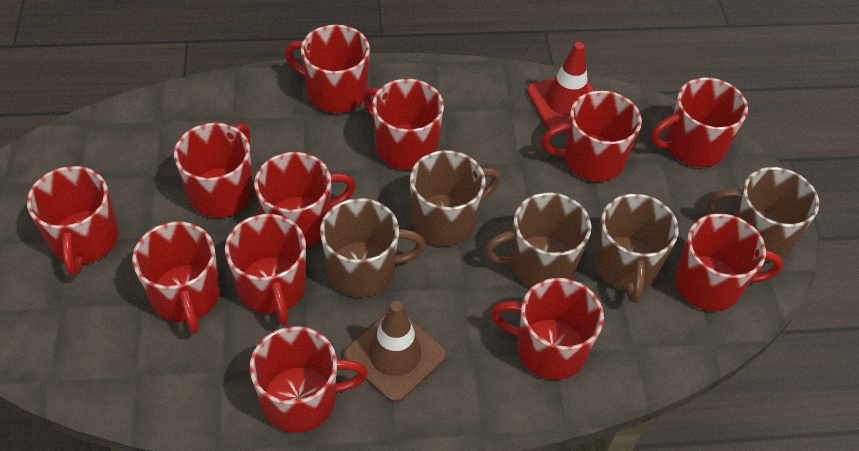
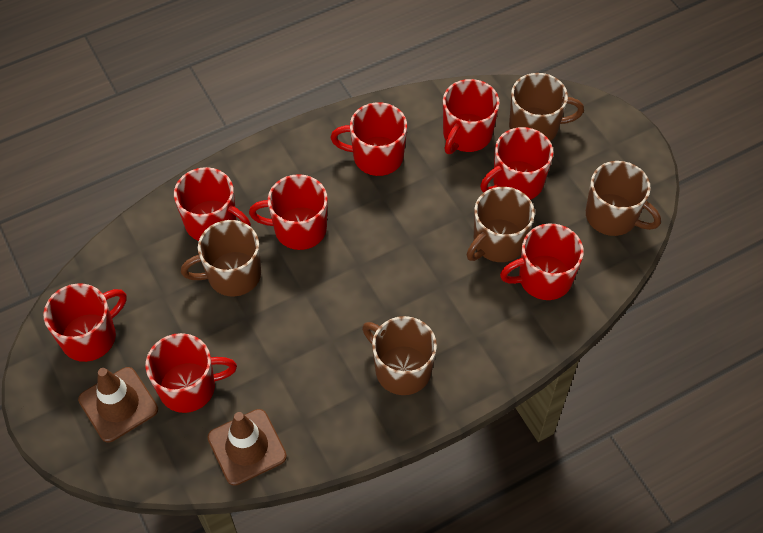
brown traffic cone: [344,301,446,402] = 1 -> [78,367,158,442] [207,409,287,486] = 2
red mug: [27,166,119,276] [132,222,220,334] [174,123,253,218] [225,214,306,325] [250,326,368,433] [254,152,356,247] [285,25,370,113] [363,79,444,170] [491,278,604,380] [541,91,642,182] [650,77,748,167] [675,213,783,311] = 12 -> [44,283,126,362] [145,333,237,413] [174,167,251,241] [249,174,328,250] [330,102,407,176] [443,79,500,154] [480,127,553,200] [500,223,584,300] = 8
red traffic cone: [527,42,595,130] = 1 -> none = 0

